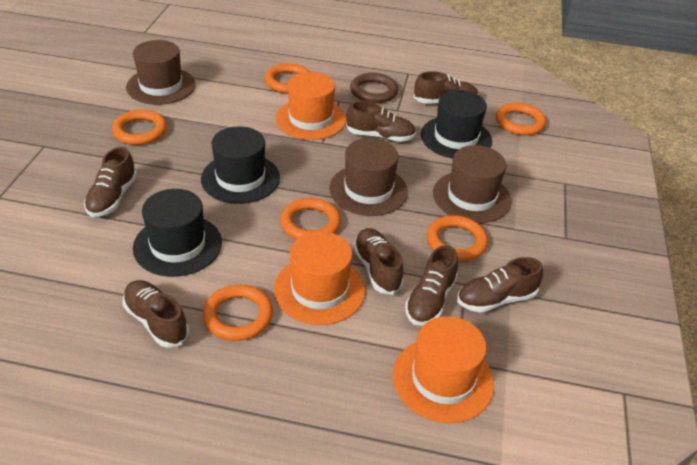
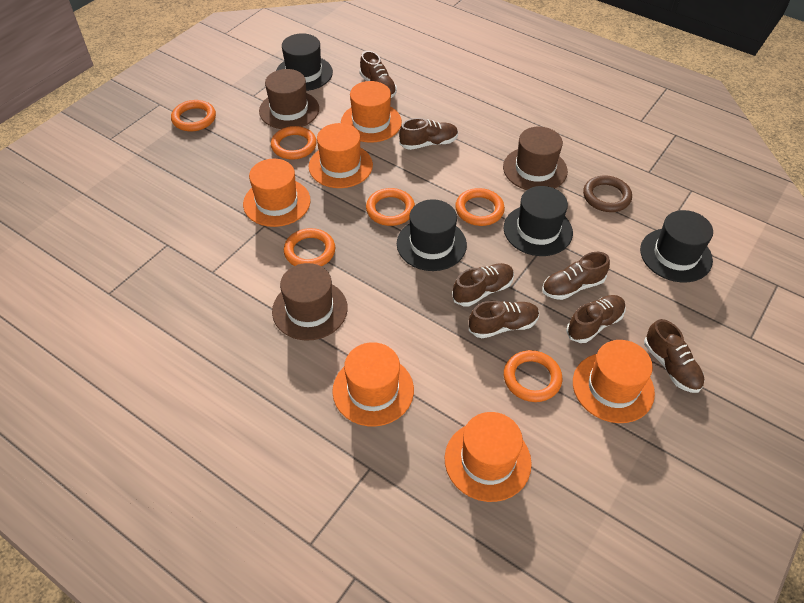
black hat: [133,189,222,277] [201,126,280,204] [421,90,492,159] = 3 -> [276,33,333,91] [397,199,467,271] [504,186,573,256] [640,210,713,283] = 4
orange hat: [274,231,365,325] [276,72,346,140] [393,316,494,423] = 3 -> [243,159,311,227] [308,123,373,188] [332,342,414,426] [341,81,402,143] [445,412,532,502] [573,340,655,423] = 6

